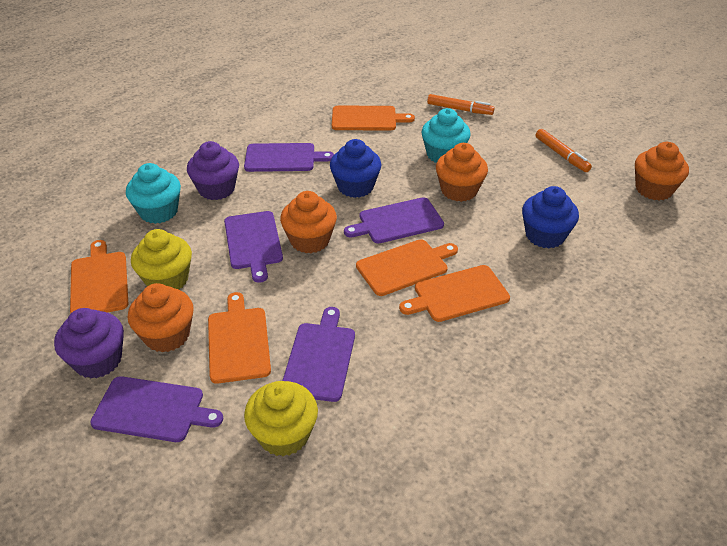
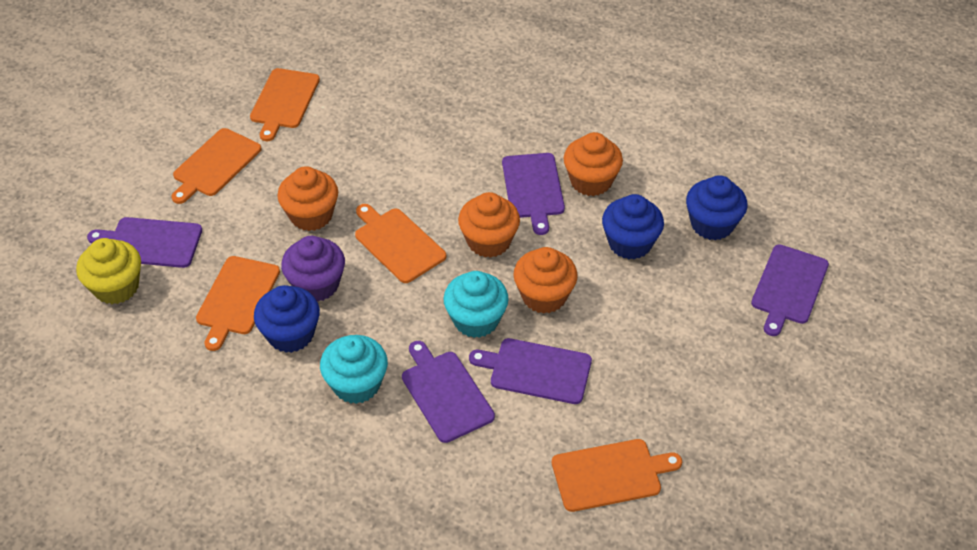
blue cupcake: [330,139,381,198] [522,186,579,248] = 2 -> [254,285,320,353] [602,194,664,260] [686,175,747,240] = 3
orange marker: [427,94,495,115] [536,129,592,172] = 2 -> none = 0
purple cupcake: [54,308,124,379] [187,141,239,200] = 2 -> [281,236,345,302] = 1
yellow cupcake: [131,229,192,289] [244,381,318,456] = 2 -> [76,238,141,304] = 1

